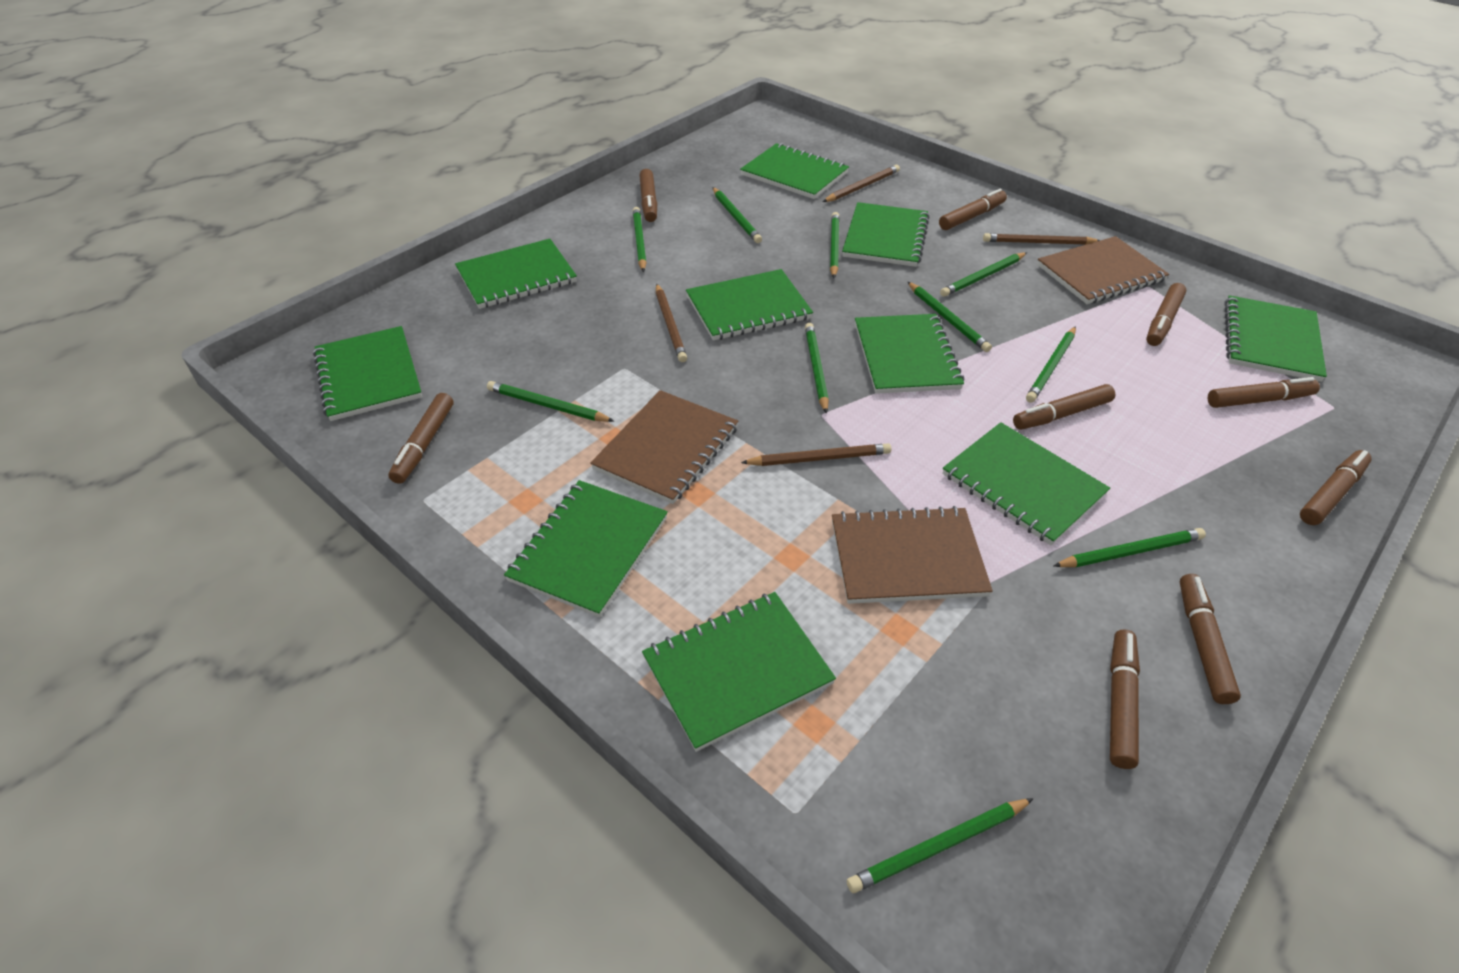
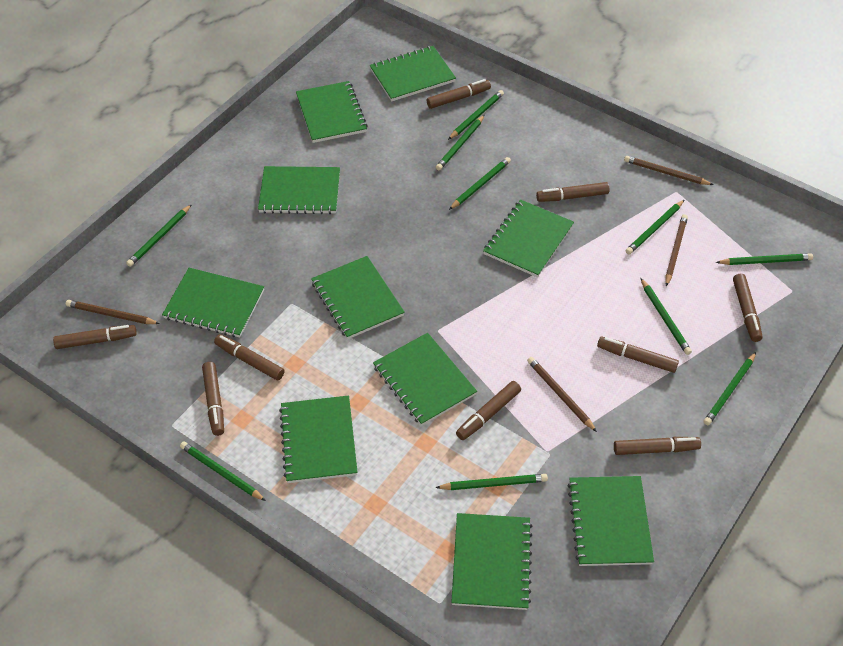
brown notebook: [590,390,738,504] [832,506,993,604] [1037,236,1169,304] = 3 -> none = 0

